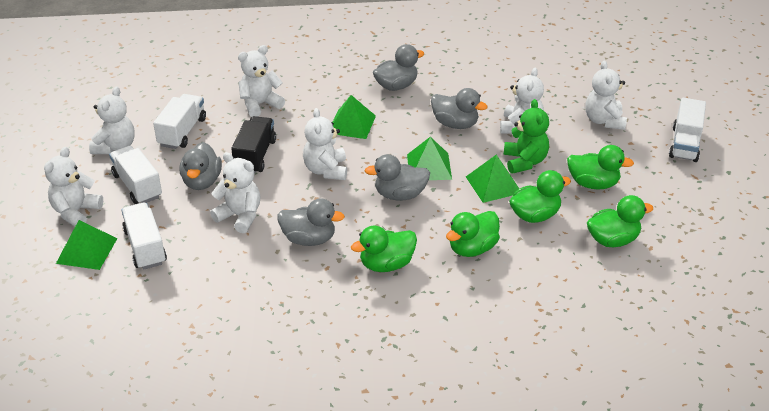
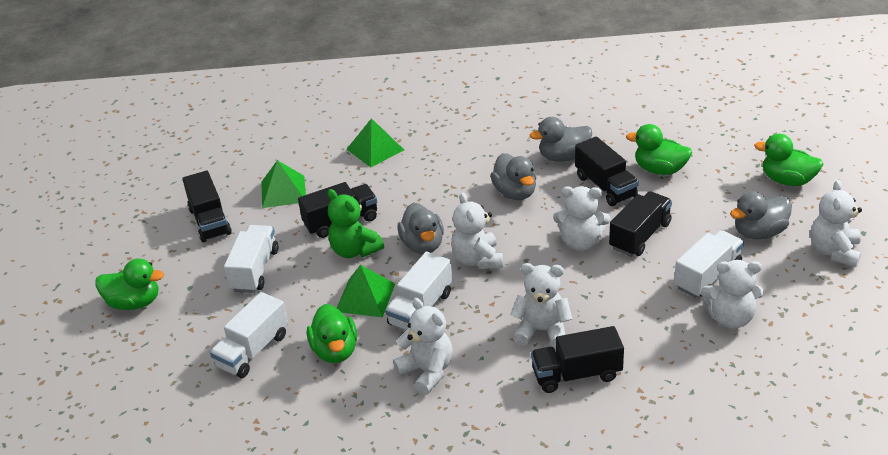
black truck: [231,116,276,174] = 1 -> [182,171,232,242] [298,182,377,238] [531,326,624,393] [575,136,639,206] [609,191,672,256] = 5
green duck: [351,225,417,272] [446,211,500,257] [509,170,571,223] [567,145,634,189] [587,195,653,247] = 5 -> [96,258,164,310] [307,304,357,363] [626,124,692,175] [754,134,823,186] = 4
green pyramid: [56,220,118,270] [333,95,376,139] [407,137,452,180] [466,154,519,203] = 4 -> [261,160,306,208] [337,265,395,317] [347,118,404,167] = 3
grey duck: [180,142,222,190] [277,198,345,246] [365,154,430,200] [373,44,424,91] [431,88,488,129] = 5 -> [398,203,444,254] [490,153,536,200] [530,117,592,162] [730,191,792,239] = 4
white teddy bear: [44,147,103,227] [89,86,135,154] [210,152,260,233] [238,45,285,117] [303,108,347,180] [500,68,544,134] [585,60,627,130] = 7 -> [393,298,452,395] [451,193,503,269] [510,263,573,348] [553,186,610,251] [701,260,764,329] [811,180,862,267] = 6

